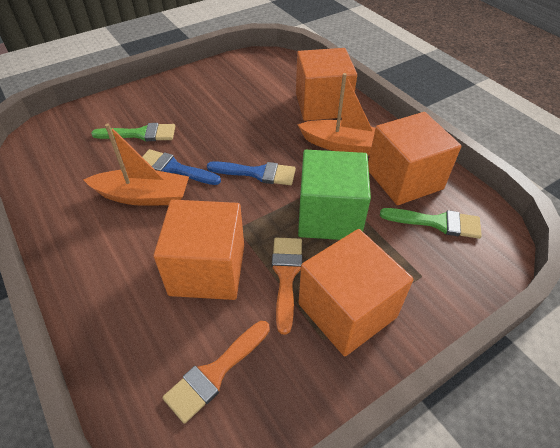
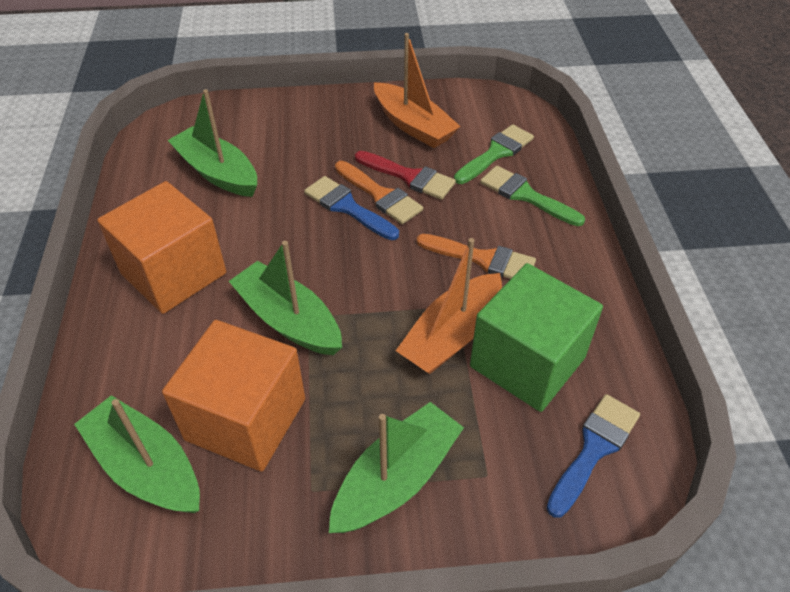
green boat: none = 0 -> [74,395,200,513] [167,89,257,197] [229,241,342,355] [329,402,464,533] = 4
orange cube: [153,200,244,300] [296,48,357,121] [298,229,414,356] [368,112,462,205] = 4 -> [97,181,226,314] [162,320,305,472] = 2
red brush: none = 0 -> [355,151,456,200] = 1

